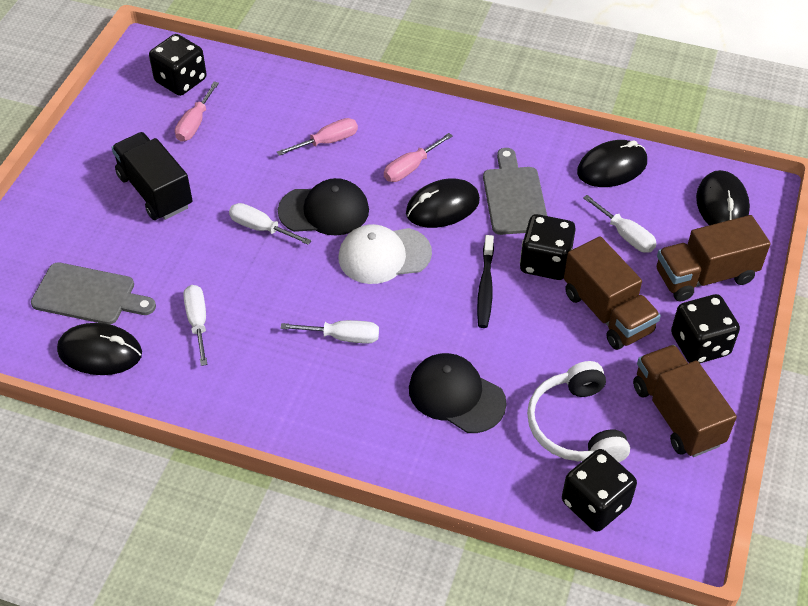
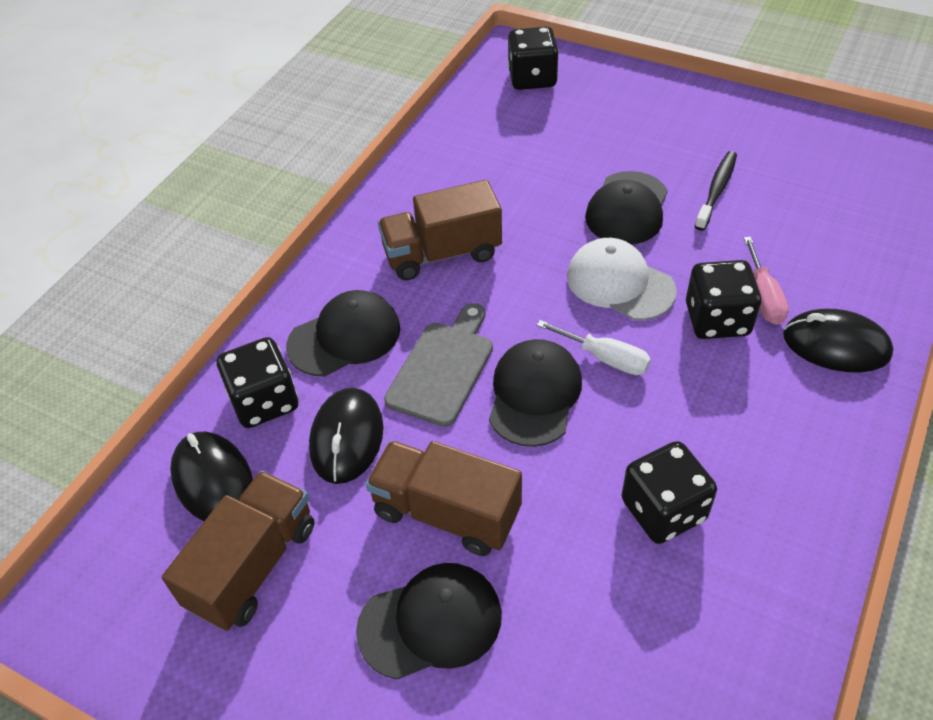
black cap: [278,178,369,235] [409,353,507,433] = 2 -> [286,290,400,376] [356,563,502,680] [489,339,582,447] [585,171,668,245] = 4
black mouse: [57,323,142,375] [406,179,480,228] [577,140,647,187] [696,170,750,225] = 4 -> [170,432,253,521] [309,388,383,484] [783,309,893,372] = 3
black truck: [111,132,193,220] = 1 -> none = 0
grey cutting board: [31,262,156,324] [483,148,547,235] = 2 -> [384,303,493,427] = 1
pink screwdriver: [175,82,219,142] [277,118,358,156] [384,133,453,182] = 3 -> [744,237,789,325] = 1
white headphones: [527,361,630,462] = 1 -> none = 0
white screwdriver: [183,285,208,366] [229,203,312,245] [280,320,379,344] [583,195,657,253] = 4 -> [536,320,651,375] = 1

